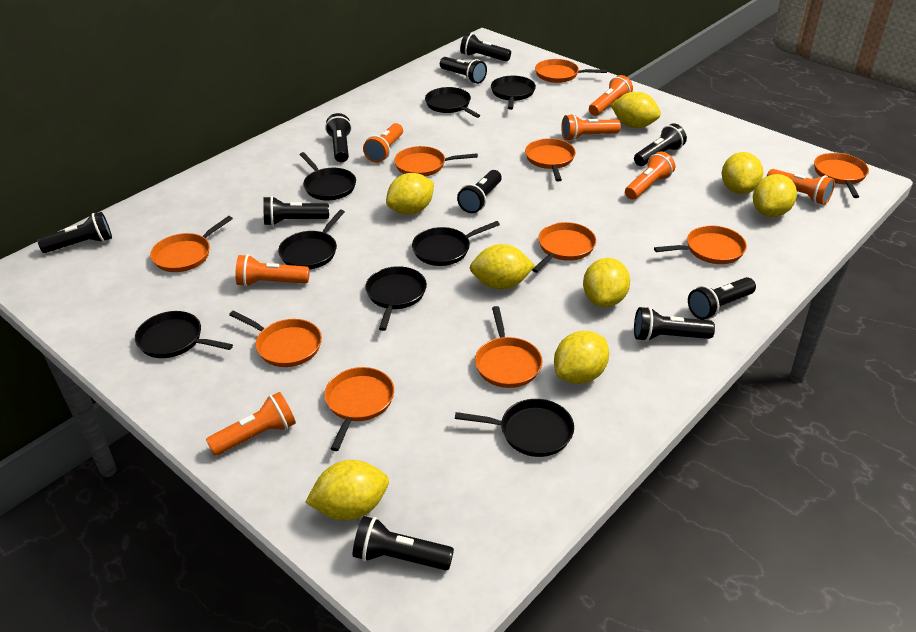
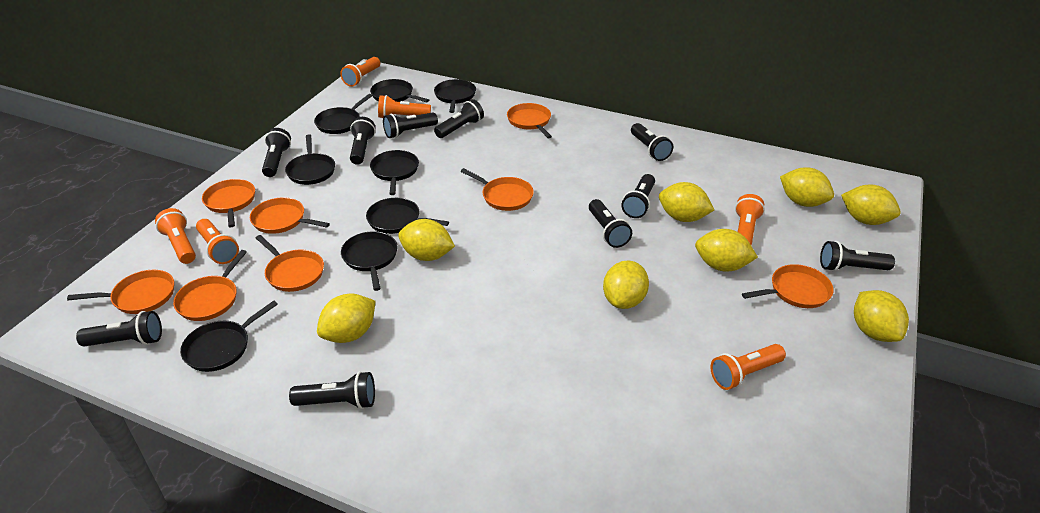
orange flashlight: [206,392,296,456] [235,254,310,287] [363,123,403,163] [561,114,621,141] [589,75,633,116] [625,151,675,200] [766,169,835,205] = 7 -> [155,208,196,264] [196,219,239,264] [340,57,380,87] [378,95,431,118] [710,344,786,390] [735,194,765,246] = 6
orange pan: [150,216,233,272] [229,310,322,367] [324,367,394,451] [394,146,478,177] [475,306,542,388] [525,138,576,182] [532,222,596,273] [535,59,607,83] [654,225,747,264] [814,153,869,198] = 10 -> [67,270,174,314] [173,250,247,321] [202,179,255,227] [250,197,330,234] [256,235,324,292] [461,168,534,211] [507,103,552,138] [742,264,834,308] = 8

